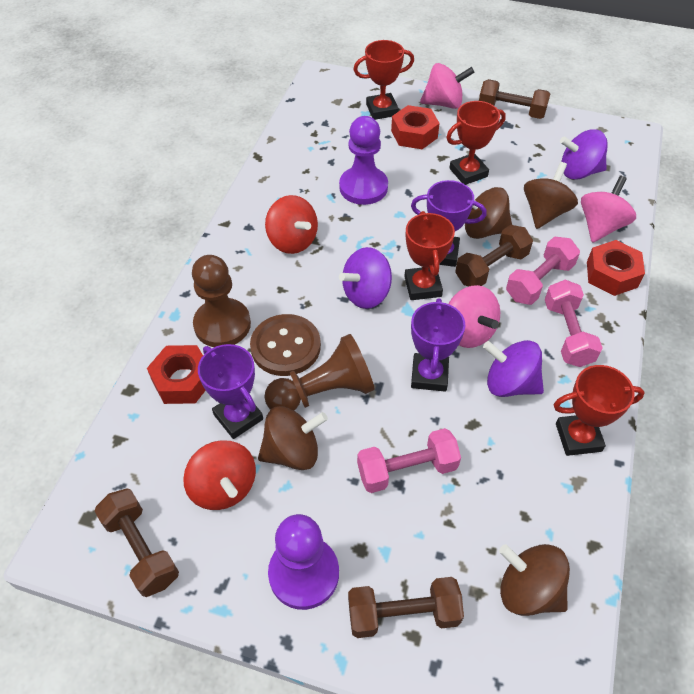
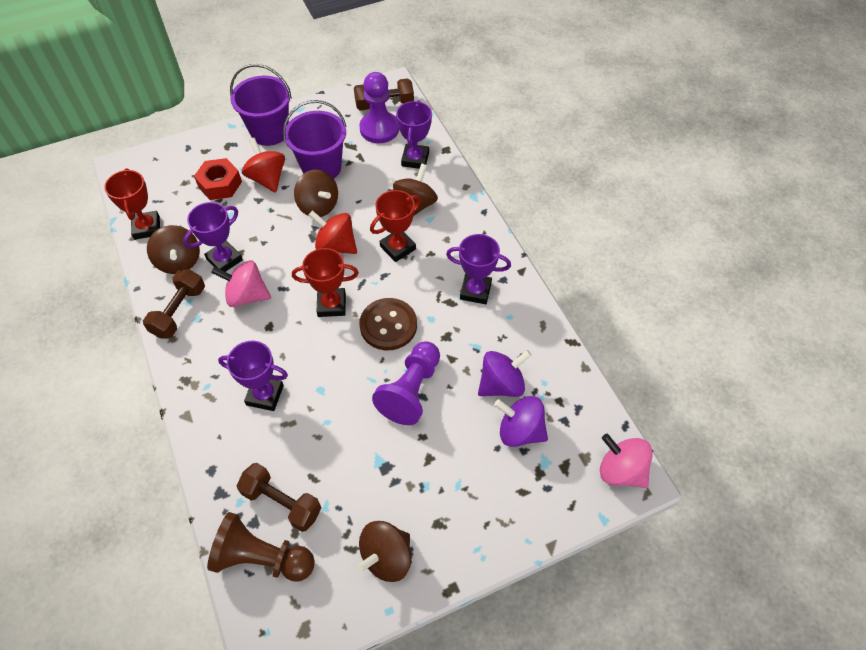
brown dumbbell: [95,488,179,597] [348,577,464,638] [455,225,533,287] [479,79,550,119] = 4 -> [143,269,205,338] [236,463,321,532] [354,78,414,111] = 3
brown pawn: [192,255,251,347] [264,334,375,410] = 2 -> [207,512,315,581] = 1
pink dumbbell: [357,428,461,493] [506,237,580,305] [545,280,603,367] = 3 -> none = 0
pink spinning top: [420,63,475,109] [449,285,500,348] [581,176,636,243] = 3 -> [211,260,271,307] [600,434,653,488] = 2
purple bucket: none = 0 -> [230,64,292,146] [283,100,346,179] = 2
purple spinning top: [339,247,392,309] [483,340,544,397] [560,129,608,180] = 3 -> [478,350,532,397] [494,396,548,447] = 2
purple trophy: [198,344,263,439] [411,180,487,267] [411,298,466,392] = 3 -> [183,202,243,272] [218,341,288,411] [396,100,432,169] [446,234,511,304] = 4
red nut: [147,345,206,404] [391,105,440,149] [587,240,645,296] = 3 -> [194,158,242,200] = 1
red trophy: [353,40,414,120] [404,211,455,300] [446,101,506,185] [554,365,645,456] = 4 -> [104,168,160,240] [292,248,359,317] [370,190,421,262] = 3

